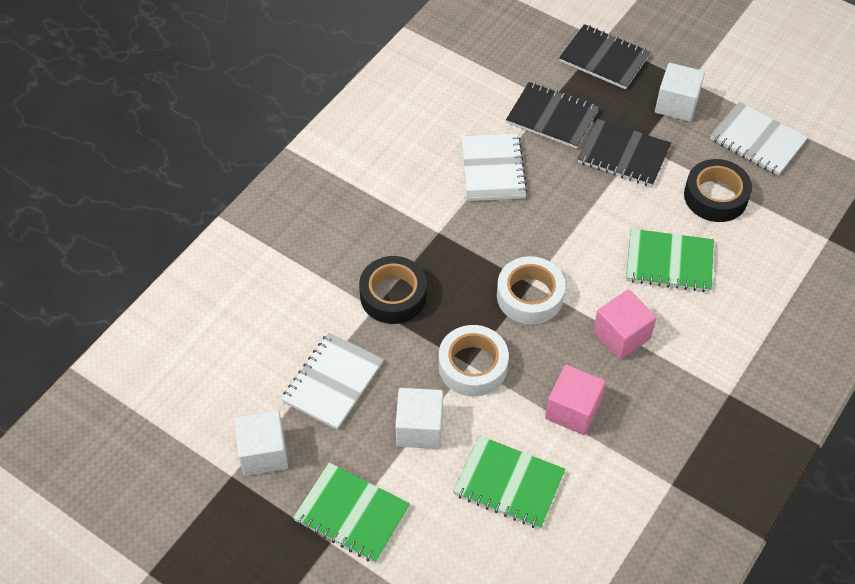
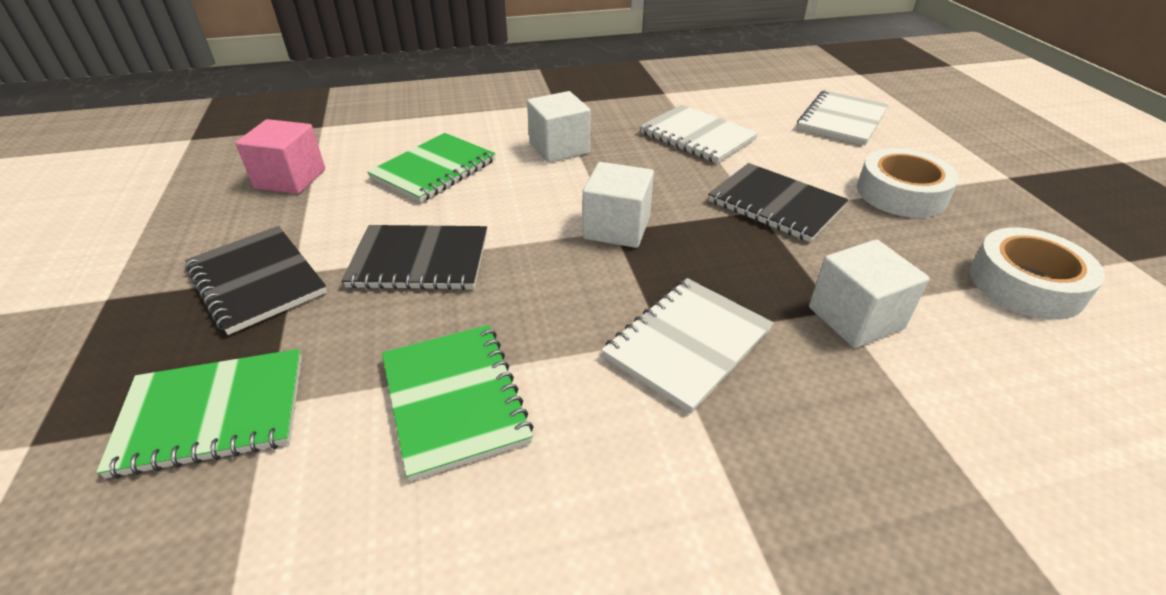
black tape: [359,256,427,324] [684,159,752,222] = 2 -> none = 0
pink cube: [545,365,606,435] [593,289,657,360] = 2 -> [235,119,325,194] = 1

